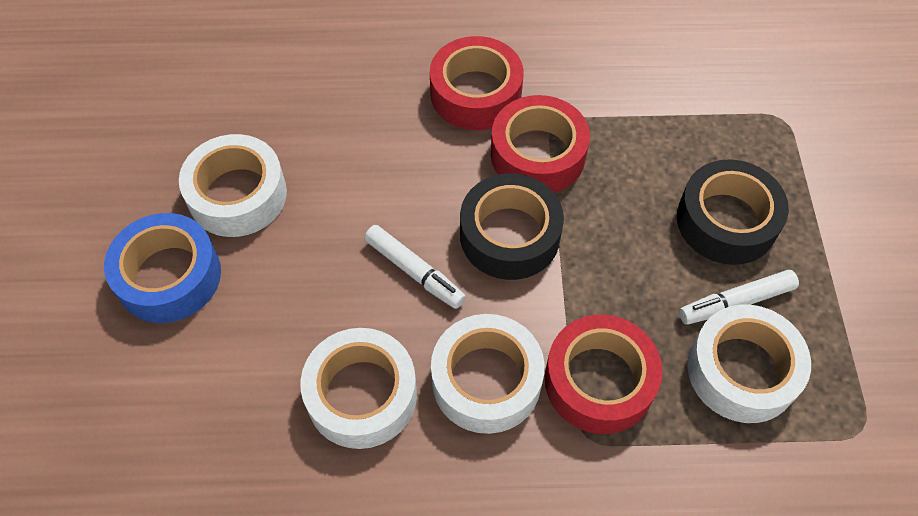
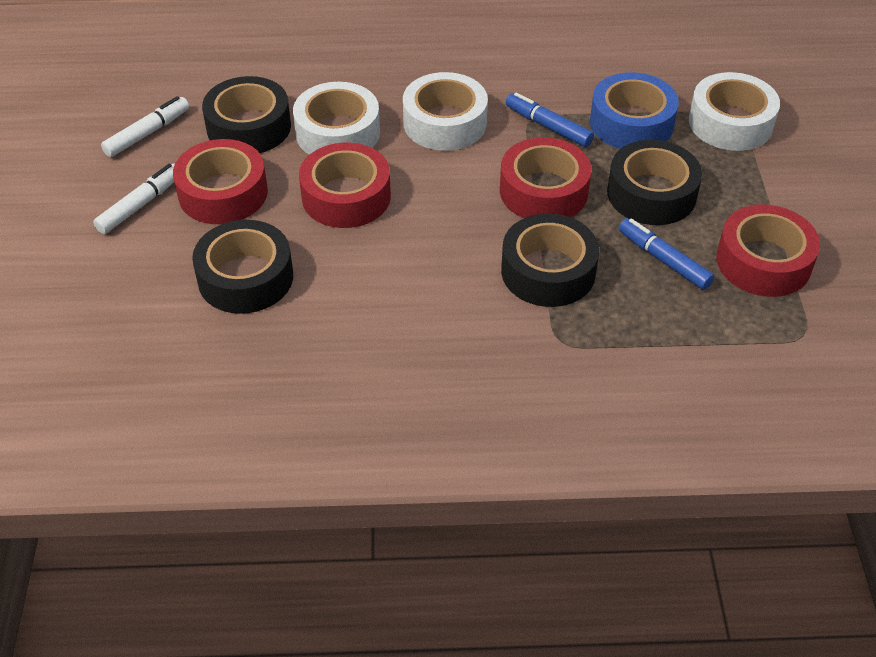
black tape: [460,173,564,280] [677,159,789,265] = 2 -> [192,220,293,314] [202,76,291,153] [501,214,599,307] [607,140,702,225] = 4
blue marker: none = 0 -> [506,93,594,147] [619,218,714,290] = 2
red tape: [430,36,523,130] [491,95,590,193] [545,315,662,434] = 3 -> [173,139,268,224] [299,142,391,228] [500,137,592,218] [716,205,820,297] = 4
white tape: [179,134,287,237] [300,328,417,449] [431,314,545,434] [687,305,811,423] = 4 -> [293,82,380,155] [403,72,488,151] [689,72,780,151] = 3

